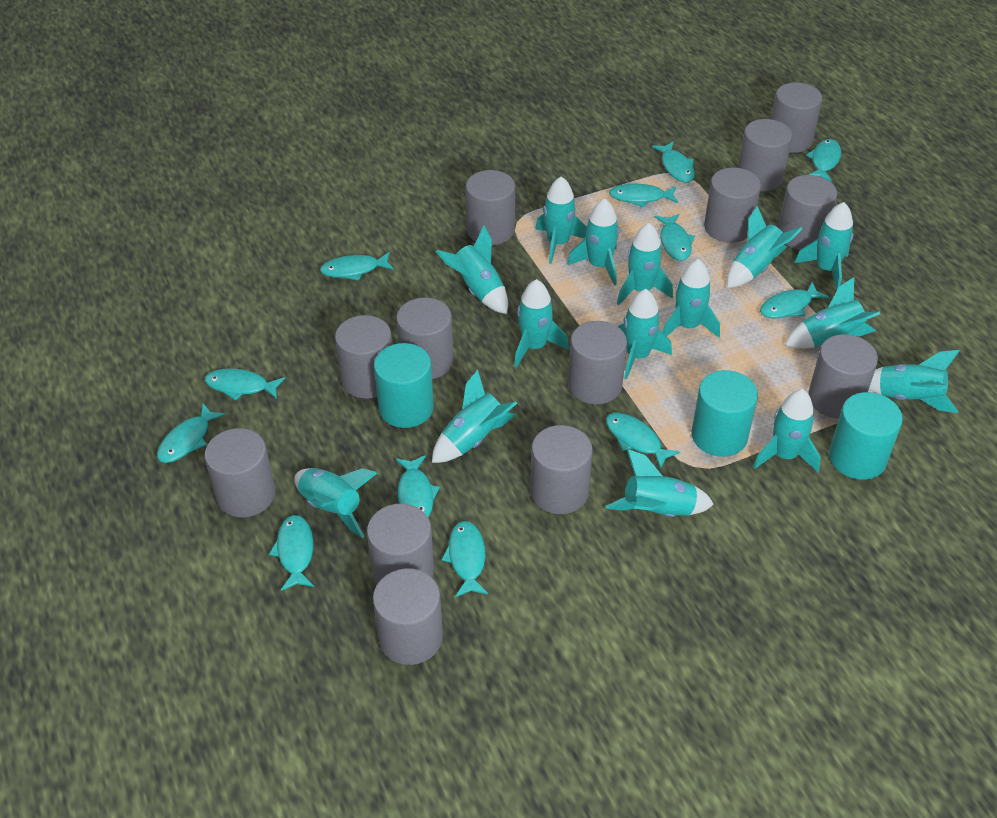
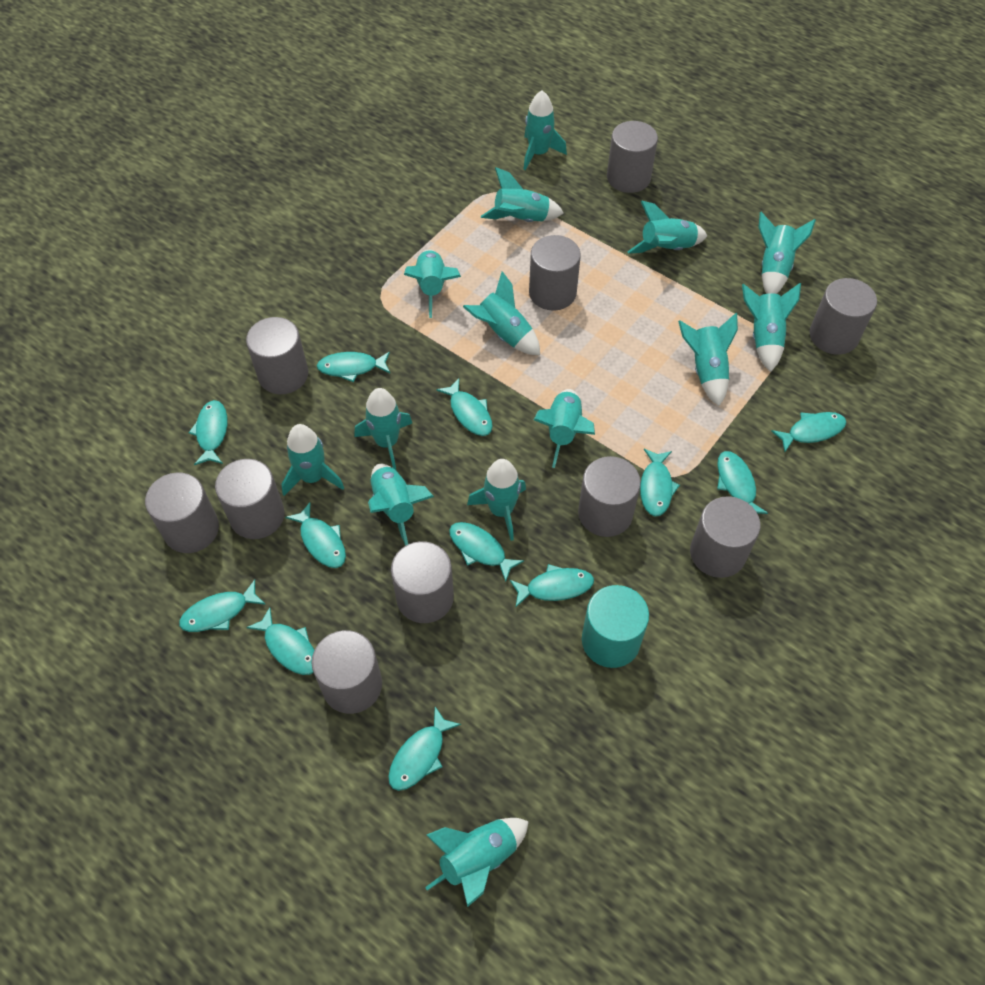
grey cylinder: [204,428,275,517] [335,315,392,398] [367,504,434,585] [373,568,443,665] [396,297,454,379] [466,170,515,245] [530,425,593,514] [568,321,627,404] [704,168,761,243] [738,119,792,191] [771,83,822,153] [778,175,837,250] [808,334,878,419] = 13 -> [145,472,219,553] [215,459,285,539] [246,317,308,394] [312,630,382,714] [391,541,454,623] [529,235,581,311] [578,456,641,537] [607,121,658,193] [690,496,761,578] [809,278,877,355] = 10
turquoise cylinder: [374,343,434,428] [692,370,758,457] [829,392,903,480] = 3 -> [582,585,649,668] = 1
turquoise rocket: [294,468,377,538] [432,370,517,463] [436,225,508,314] [514,279,569,367] [535,176,587,264] [567,198,619,285] [605,449,714,517] [617,223,673,305] [618,289,672,379] [662,259,720,337] [727,206,802,288] [753,389,821,472] [785,277,880,349] [795,202,854,290] [869,350,960,413] = 15 -> [281,424,344,496] [355,388,412,470] [368,464,434,546] [404,250,461,318] [425,818,529,907] [463,271,540,355] [467,459,526,541] [481,167,564,222] [523,90,567,170] [534,389,595,468] [627,201,707,254] [678,313,738,406] [742,283,801,372] [758,212,816,294] = 14

